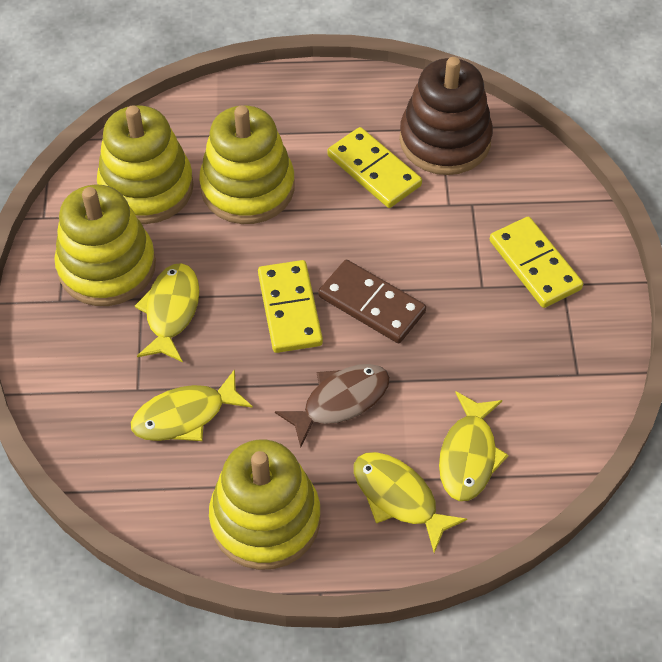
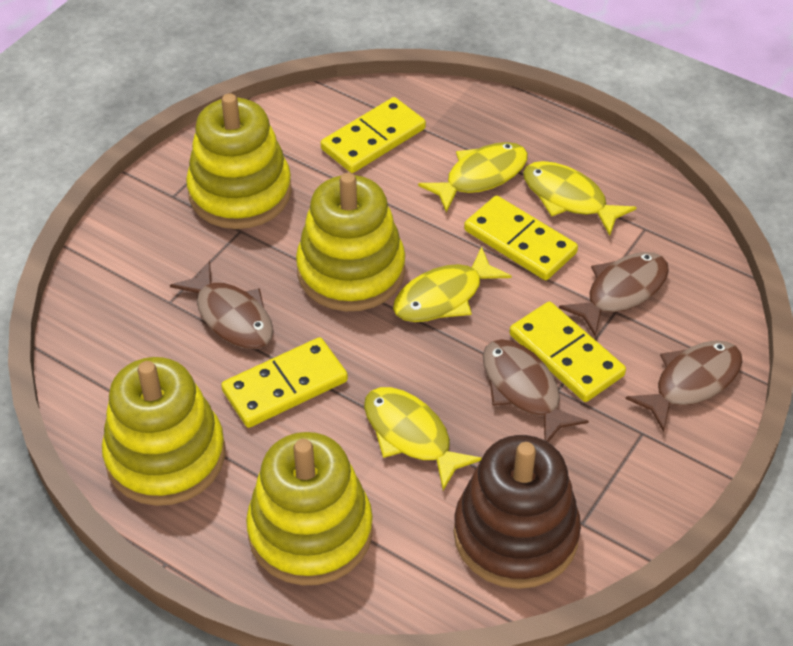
brown domino: [318,260,426,343] = 1 -> none = 0
brown fish: [275,364,390,447] = 1 -> [170,261,273,349] [483,339,589,442] [559,252,669,337] [626,340,742,432] = 4
yellow domino: [258,260,323,353] [327,127,422,208] [490,216,583,308] = 3 -> [221,337,348,428] [321,97,426,173] [464,195,578,280] [509,301,626,402] = 4

